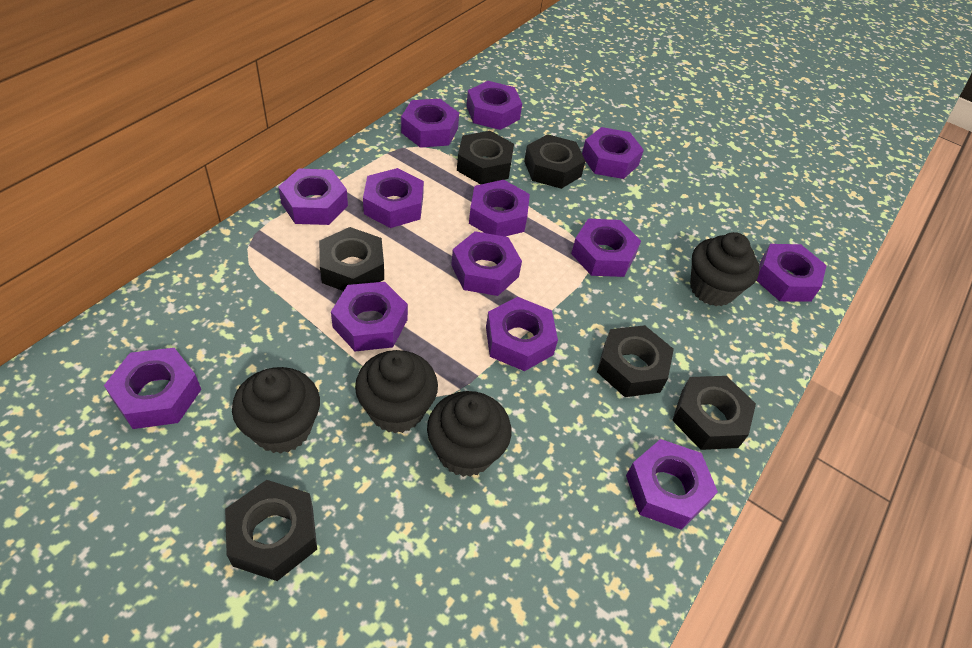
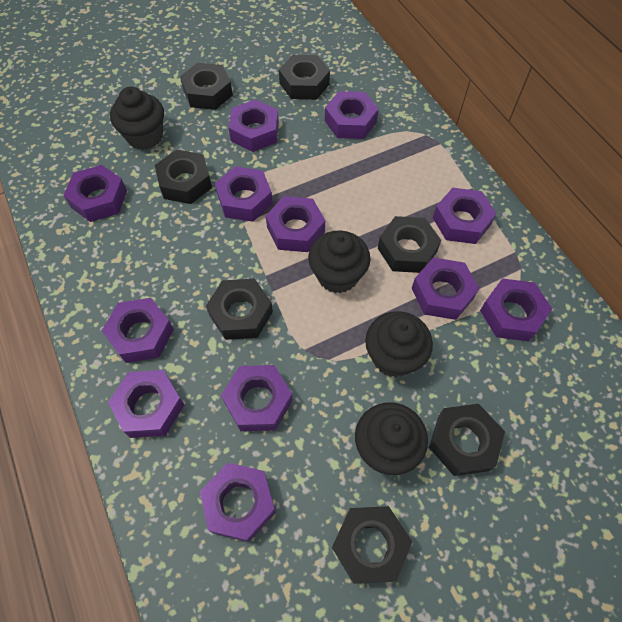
black nut: [225,480,317,581] [319,227,384,291] [457,131,514,184] [524,134,585,189] [597,325,674,397] [672,376,756,450] = 6 -> [155,149,212,204] [180,63,233,110] [206,279,273,340] [279,55,330,100] [332,506,412,584] [378,216,441,273] [429,404,505,476] = 7
purple nut: [104,348,201,429] [279,168,348,225] [331,282,408,351] [363,168,424,228] [401,99,459,148] [451,231,522,296] [467,81,522,130] [469,180,530,236] [486,297,558,371] [571,219,641,277] [582,127,644,179] [626,439,718,530] [756,244,827,302] = 13 -> [63,165,127,222] [102,298,174,363] [108,370,184,438] [200,463,276,542] [215,166,273,222] [221,365,293,431] [228,99,279,152] [266,196,325,252] [325,91,379,139] [412,258,479,320] [433,188,497,244] [480,278,552,342] = 12

